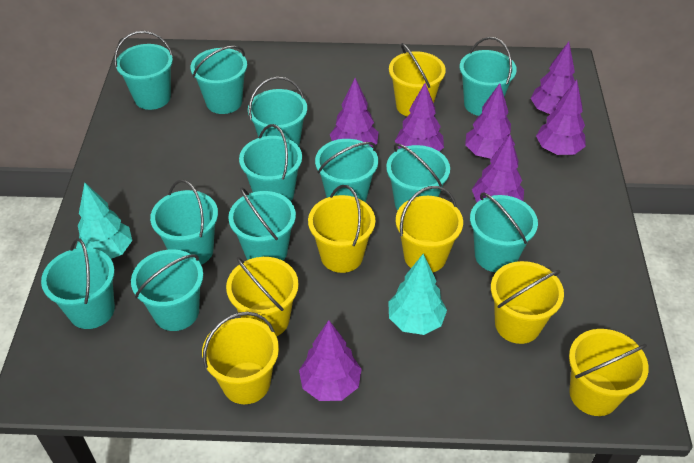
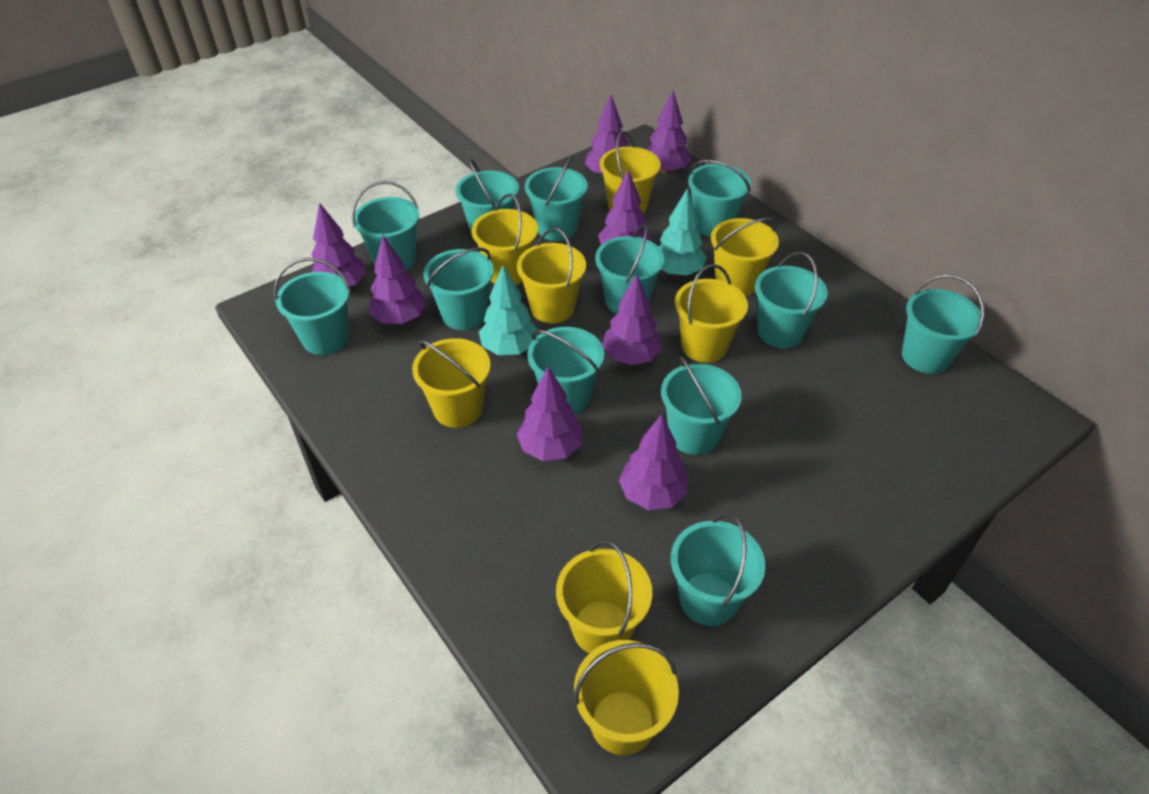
purple tree: [299,320,362,401] [330,78,379,147] [395,83,444,151] [465,83,515,159] [472,135,524,202] [530,42,575,115] [536,80,586,155] = 7 -> [311,202,366,287] [369,235,427,324] [517,367,582,461] [585,94,628,177] [598,169,651,245] [602,274,662,365] [619,414,688,510] [646,91,691,174] = 8
yellow bucket: [202,312,279,404] [226,257,299,336] [308,185,375,273] [389,43,446,116] [396,186,463,272] [491,261,564,344] [569,329,649,416] = 7 -> [412,338,491,428] [472,194,538,285] [517,228,586,323] [556,540,652,653] [574,640,679,755] [599,131,661,214] [675,264,748,363] [711,218,779,296] = 8

